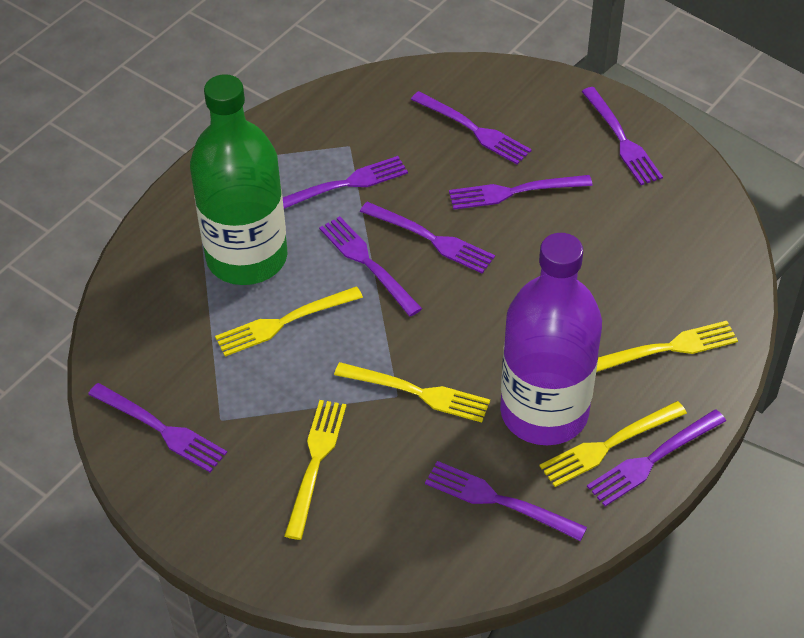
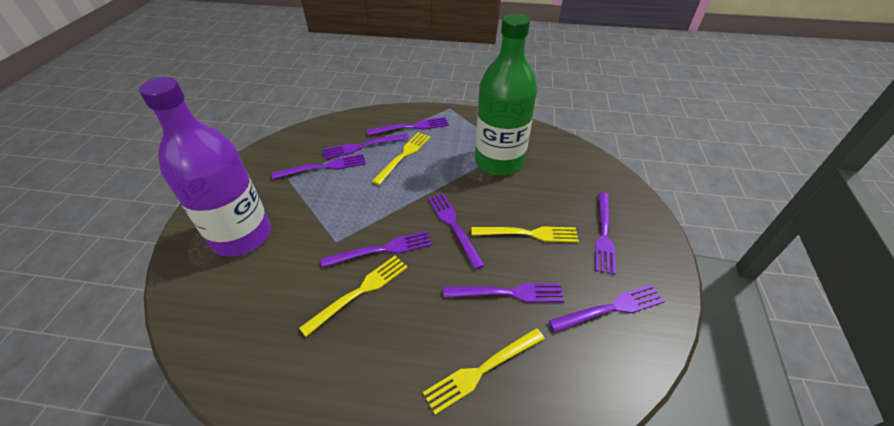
purple fork: [88,383,227,472] [283,156,408,209] [319,216,422,317] [360,202,495,274] [411,91,532,164] [425,461,587,541] [449,175,593,210] [581,87,663,185] [587,409,726,506] = 9 -> [272,154,366,179] [321,231,432,268] [322,133,409,159] [367,117,449,136] [428,193,485,270] [444,283,564,302] [549,285,665,332] [595,193,616,275] = 8
yellow fork: [215,286,363,356] [284,400,346,540] [334,362,490,423] [540,401,687,487] [596,321,738,372] = 5 -> [299,256,408,337] [372,132,431,185] [423,328,545,415] [472,226,579,243] = 4

